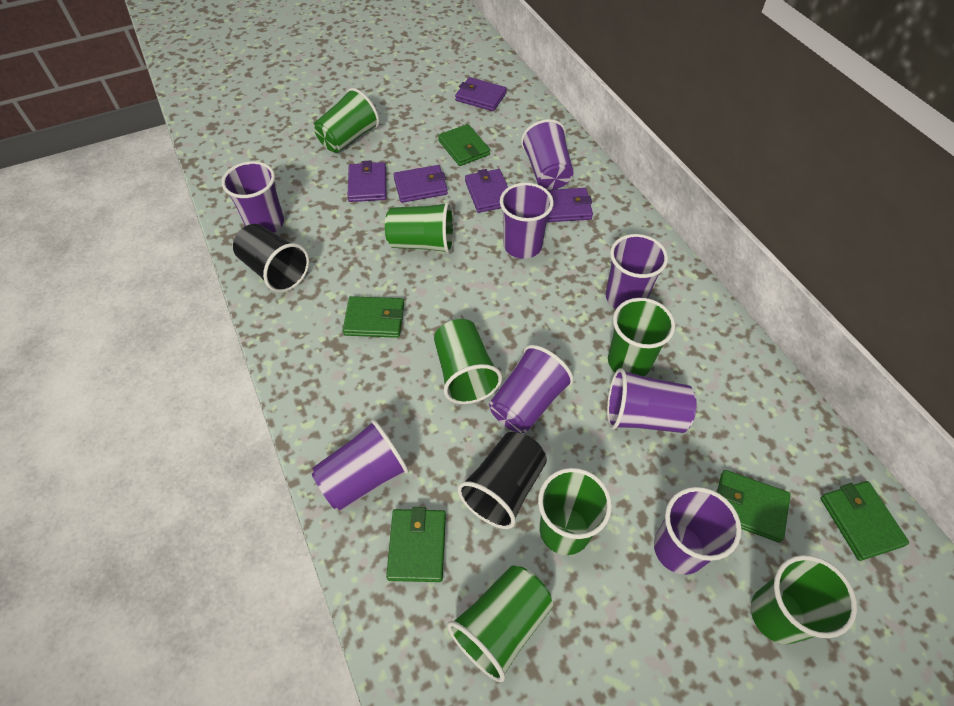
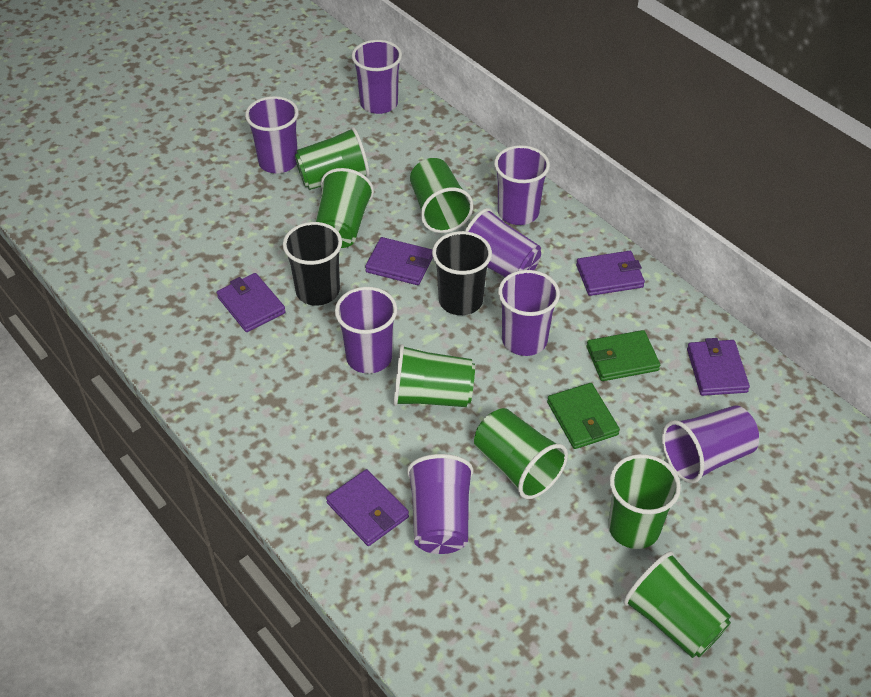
green wallet: [343,296,404,338] [386,507,446,582] [438,124,490,166] [717,470,791,542] [820,481,909,561] = 5 -> [547,383,620,449] [587,330,660,381] = 2

